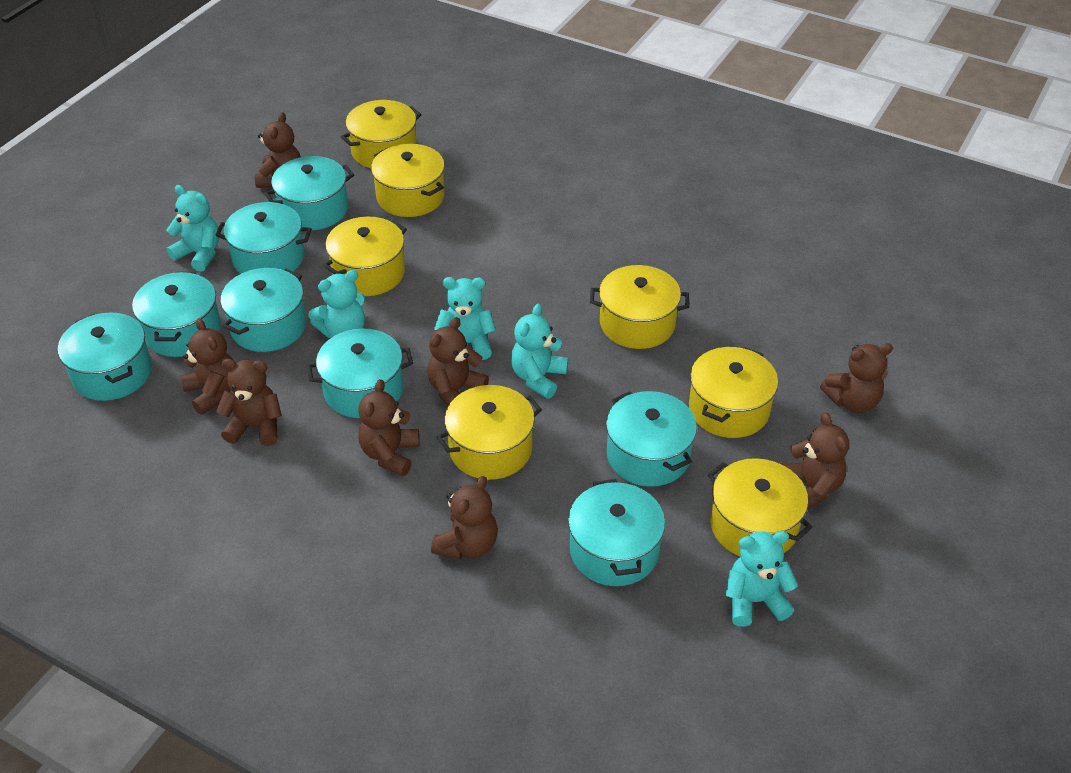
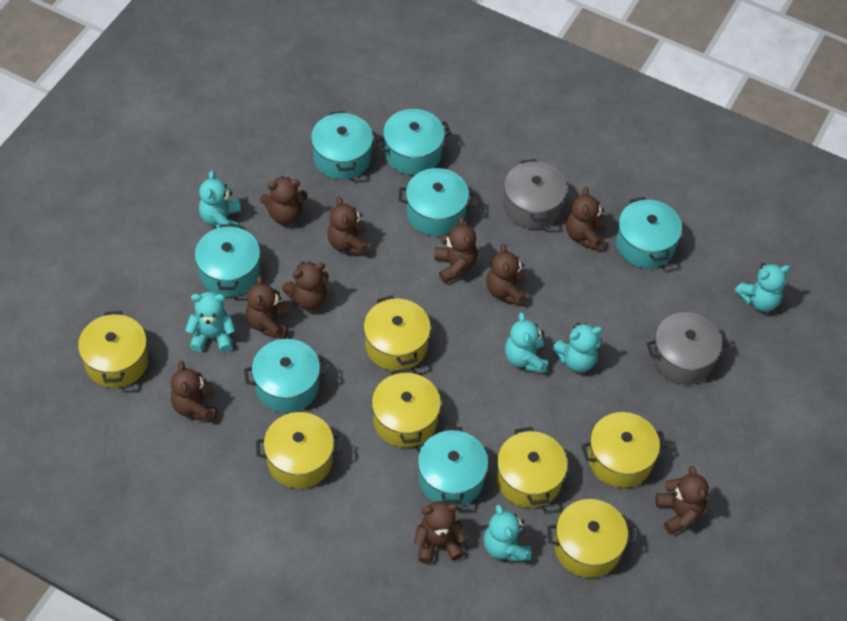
brown teddy bear: [181,318,234,415] [216,359,282,446] [255,112,301,188] [358,379,420,476] [427,317,489,406] [431,476,498,560] [782,413,849,510] [820,343,893,413] = 8 -> [171,361,217,421] [246,275,289,339] [260,176,307,225] [282,261,329,310] [327,197,369,255] [414,501,467,564] [434,217,477,283] [486,244,527,306] [566,187,605,251] [656,466,709,535] = 10
grey pot: none = 0 -> [503,159,567,229] [646,312,728,385] = 2
turquoise pot: [58,313,152,401] [132,272,221,357] [215,202,312,274] [221,268,306,352] [264,156,354,230] [307,329,413,418] [568,479,665,586] [606,391,697,487] = 8 -> [195,224,260,297] [244,339,328,413] [311,111,373,180] [376,109,451,175] [398,168,476,236] [418,426,488,506] [616,197,682,268] = 7
turquoise teddy bear: [166,185,220,272] [308,270,366,338] [434,277,496,360] [511,304,568,399] [725,531,798,627] = 5 -> [185,292,236,353] [199,171,241,229] [483,504,531,561] [505,312,548,373] [552,322,603,372] [735,263,790,312] = 6

